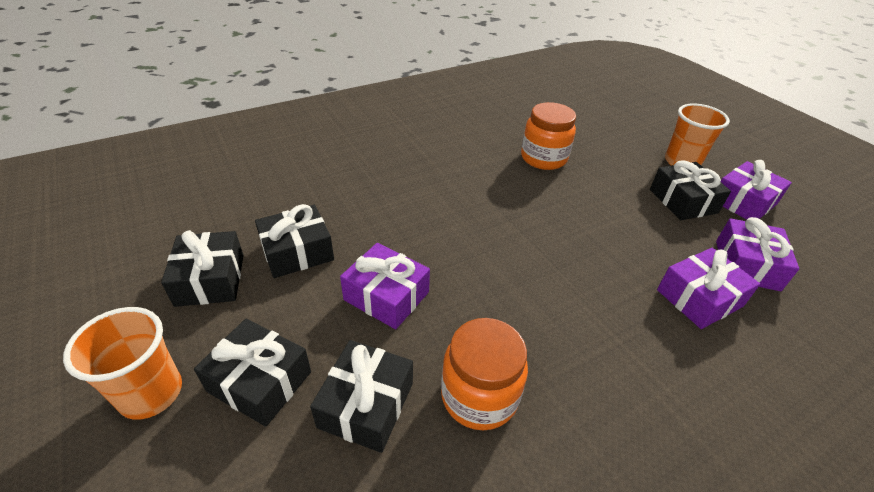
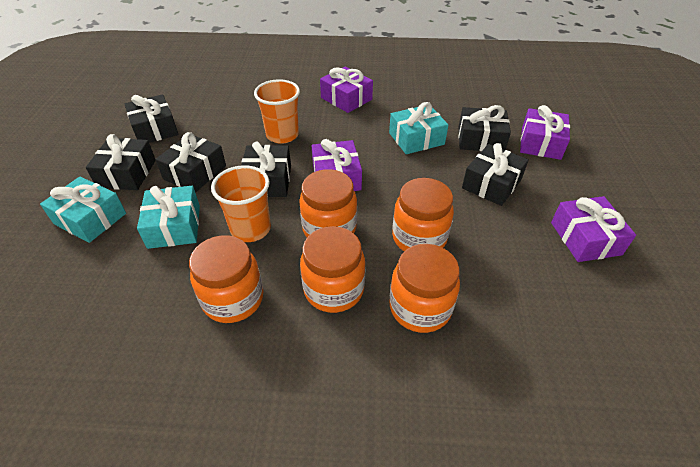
black gift: [161,230,244,307] [194,319,311,427] [255,204,334,278] [310,340,413,453] [650,160,731,220] = 5 -> [86,134,156,190] [125,94,179,143] [155,132,226,193] [242,141,291,197] [458,105,511,151] [462,143,529,206] = 6
orange jar: [441,318,528,430] [521,102,576,170] = 2 -> [189,235,263,323] [299,169,357,237] [300,226,365,313] [389,244,460,333] [392,178,454,251] = 5
turquoise gift: none = 0 -> [40,177,126,243] [137,186,200,249] [389,102,448,154] = 3

